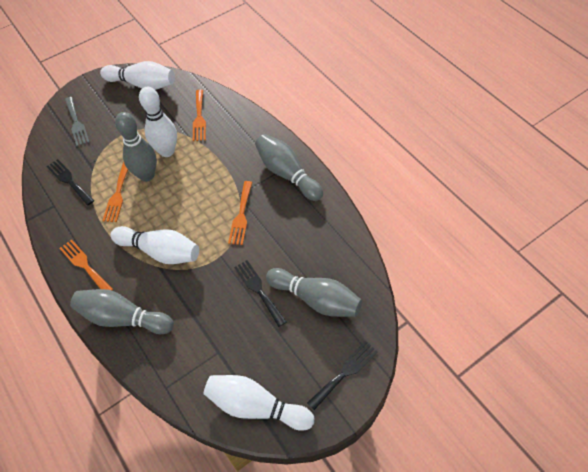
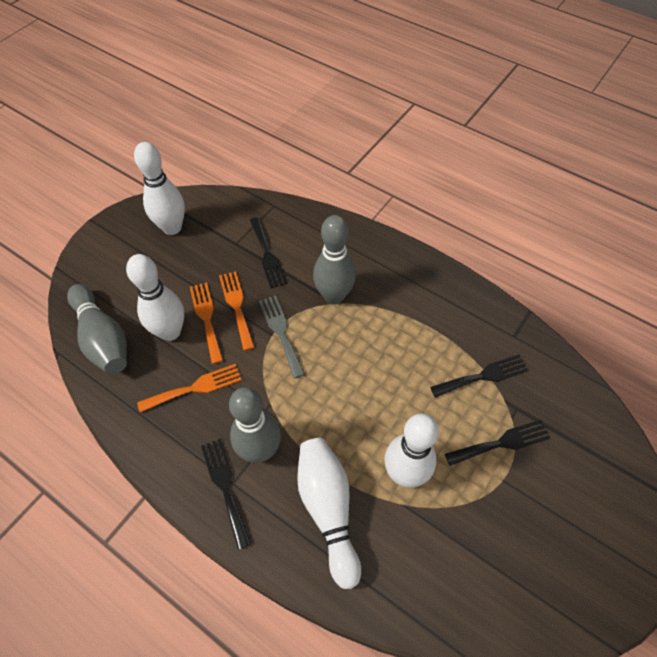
black fork: [46,159,94,206] [234,260,287,327] [307,341,377,410] = 3 -> [201,438,251,550] [250,217,287,288] [430,355,529,398] [445,420,550,466] = 4
grey bowling pin: [70,289,174,334] [115,112,157,182] [255,134,323,201] [266,268,362,317] = 4 -> [67,284,127,375] [229,387,281,463] [313,215,356,305] = 3
orange fork: [59,239,113,290] [102,162,128,222] [193,89,206,141] [228,181,252,245] = 4 -> [137,364,241,413] [190,282,223,364] [219,271,255,351] = 3

